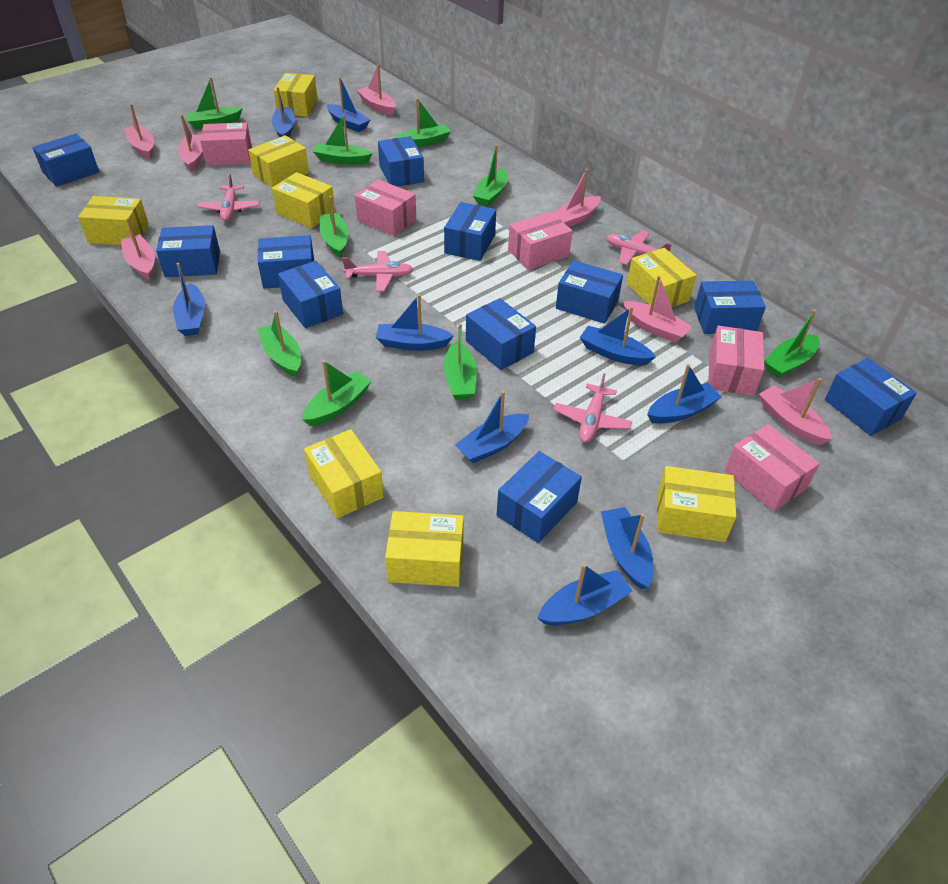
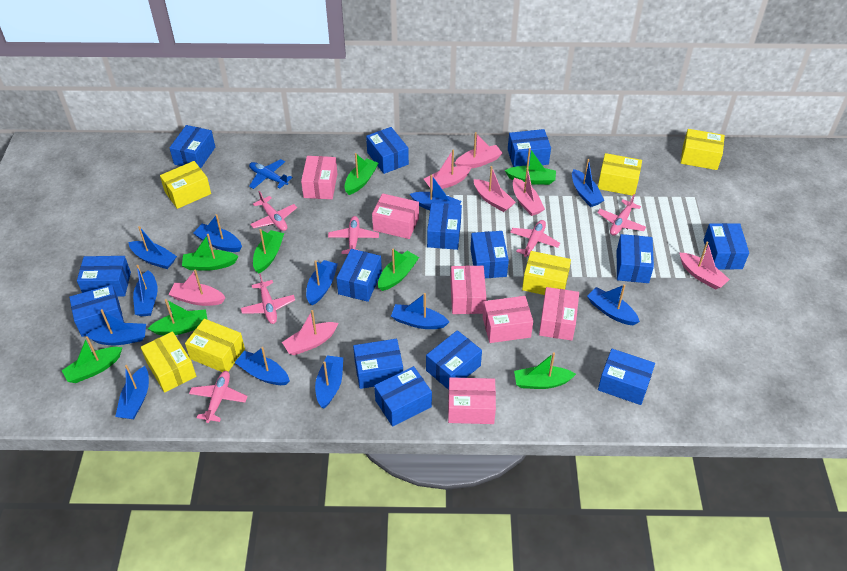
blue boat: [173,263,205,336] [271,87,295,137] [327,77,371,132] [376,294,454,351] [455,391,529,463] [537,564,632,625] [580,306,656,366] [601,507,654,589] [647,364,722,424] = 9 -> [85,309,146,345] [115,365,149,419] [128,226,177,269] [133,265,158,316] [193,214,242,252] [234,347,290,385] [306,260,338,305] [315,355,343,408] [391,293,449,329] [410,175,461,210] [572,159,604,207] [587,284,640,325] = 12
blue box: [32,134,99,187] [156,225,220,277] [258,235,314,289] [278,261,343,328] [378,136,424,187] [444,202,496,261] [466,298,536,370] [497,451,582,543] [556,260,623,324] [694,281,766,334] [825,358,917,436] = 11 -> [69,285,124,337] [77,256,131,297] [169,125,215,168] [336,249,382,302] [353,339,403,389] [366,127,409,174] [374,366,432,427] [426,330,482,390] [427,203,462,250] [470,231,509,278] [508,129,551,167] [598,349,655,405] [617,234,654,283] [703,223,749,270] = 14
blue plane: none = 0 -> [249,159,292,189] = 1
green boat: [185,77,243,129] [257,311,301,377] [302,360,371,426] [313,115,373,165] [320,196,349,258] [395,98,451,147] [444,323,477,400] [473,144,508,207] [764,310,819,378] = 9 -> [61,336,123,383] [148,299,208,336] [182,234,238,271] [253,229,284,273] [344,153,378,195] [378,248,419,291] [505,148,556,185] [514,352,576,389] = 8
pink box: [200,122,252,166] [355,179,416,236] [508,212,572,270] [708,326,764,396] [725,424,820,512] = 5 -> [301,156,337,199] [372,193,419,239] [448,377,496,424] [451,266,486,314] [483,296,533,343] [539,287,579,341] = 6
pink plane: [197,173,260,221] [342,251,414,292] [553,373,633,443] [606,231,672,265] = 4 -> [189,371,248,423] [241,274,295,324] [250,191,297,231] [328,216,379,254] [510,220,560,257] [597,194,646,236] = 6
yellow box: [78,196,149,245] [248,135,309,187] [272,172,335,228] [273,73,318,117] [304,429,384,519] [385,511,464,587] [627,248,696,308] [657,466,736,542] = 8 -> [141,331,196,393] [160,161,211,209] [185,319,245,372] [522,251,571,295] [598,153,642,196] [681,129,725,170] = 6

